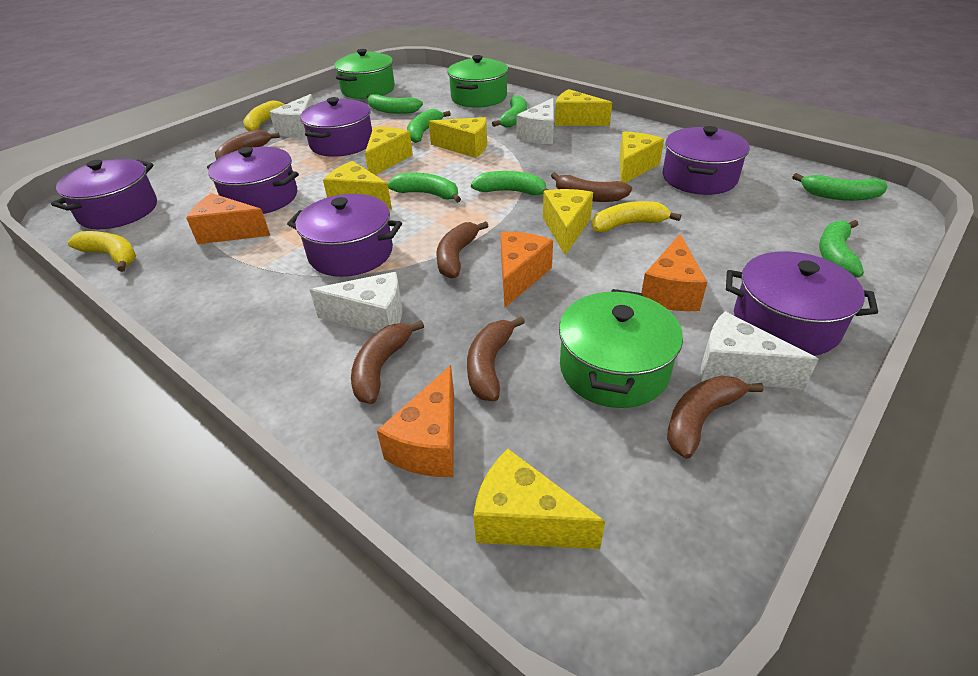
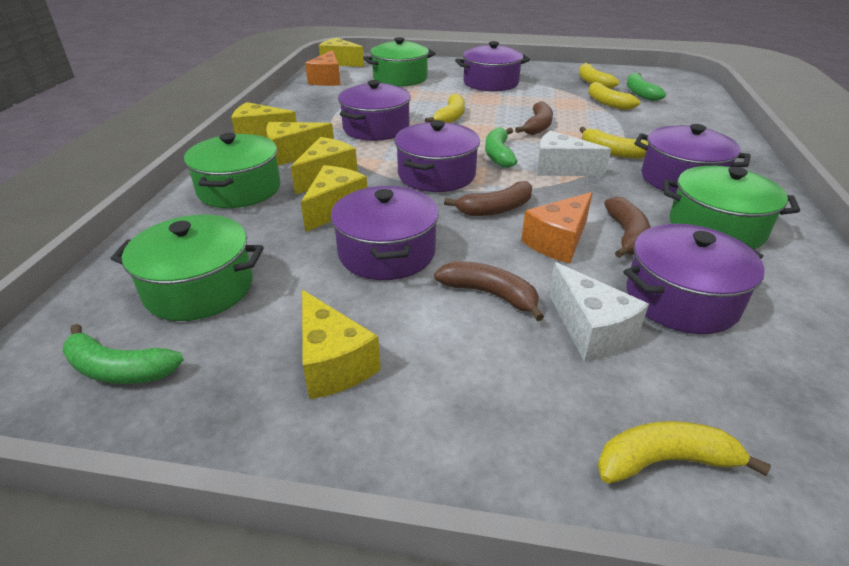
brown banana: [215,129,280,160] [351,320,424,404] [436,221,488,278] [467,316,525,401] [551,172,632,202] [667,376,764,459] = 6 -> [434,261,544,321] [444,181,532,216] [515,102,553,135] [604,197,651,258] = 4
green banana: [367,94,423,114] [387,173,461,203] [407,109,451,143] [471,171,548,195] [492,95,527,128] [792,173,888,201] [819,220,864,278] = 7 -> [62,324,184,384] [485,127,517,168] [627,72,666,101] = 3
green pot: [334,49,395,99] [447,55,508,108] [559,289,683,408] = 3 -> [111,215,264,321] [184,133,280,208] [363,37,436,87] [663,166,800,249] = 4
orange cheese: [186,193,270,244] [377,365,454,477] [501,232,553,307] [641,234,707,311] = 4 -> [305,50,340,86] [521,192,593,263] = 2
white cheese: [269,94,314,138] [310,272,402,333] [516,98,554,144] [701,311,819,389] = 4 -> [536,131,611,176] [549,262,649,362] = 2
yellow banana: [68,231,136,272] [243,100,290,131] [592,201,681,232] = 3 -> [425,94,465,123] [579,63,619,89] [580,127,648,159] [588,82,640,110] [597,421,771,484] = 5
yellow cheese: [323,161,392,209] [365,127,413,175] [428,117,487,158] [473,449,605,549] [543,189,593,255] [555,89,612,126] [619,131,664,183] = 7 -> [231,102,297,138] [266,122,334,166] [291,137,358,195] [301,165,367,232] [302,290,381,399] [319,38,364,67] = 6

